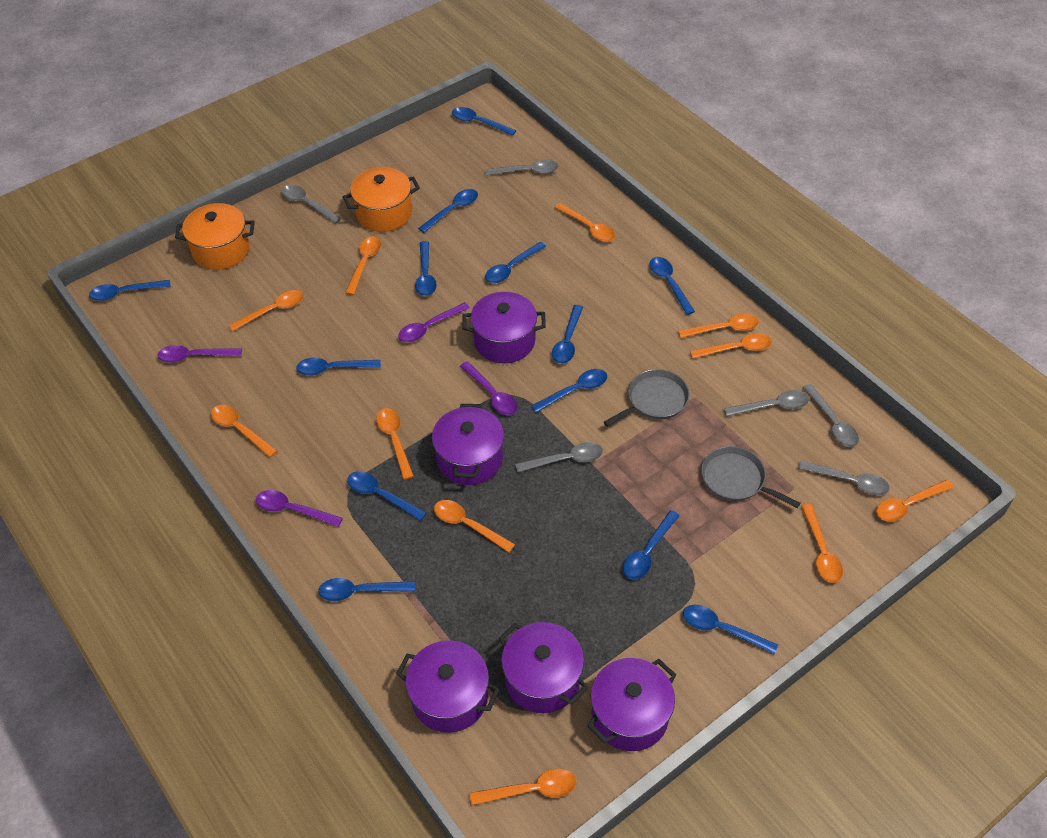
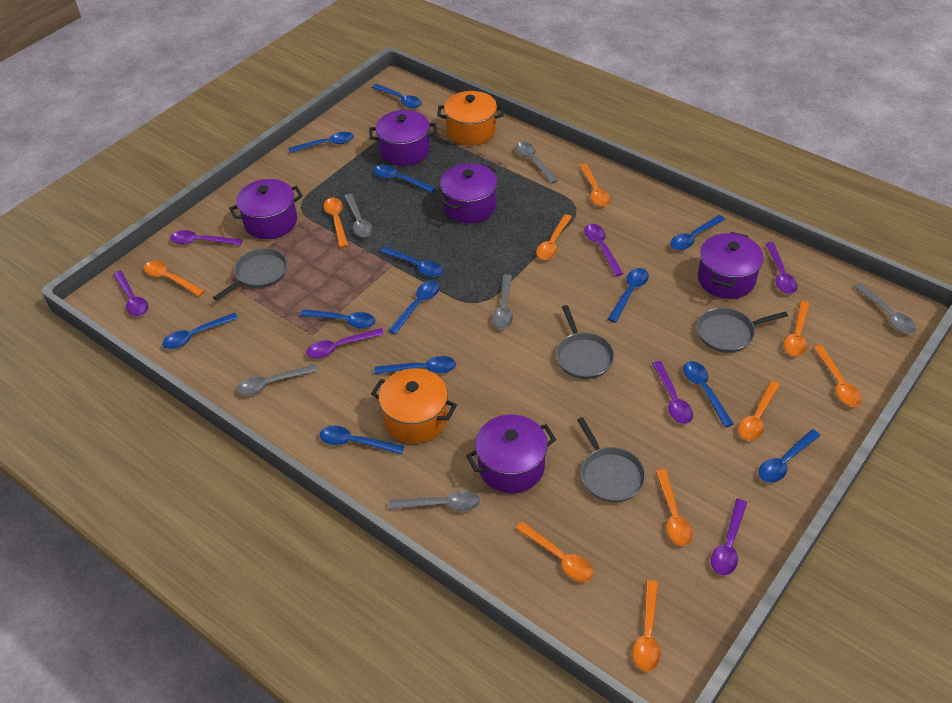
grey pan: [604,369,689,427] [701,446,800,508] = 2 -> [213,248,288,301] [556,305,615,379] [577,417,646,503] [697,308,788,353] = 4
orange spoon: [211,405,277,457] [229,290,304,331] [345,236,381,295] [376,408,414,480] [434,500,515,553] [470,769,576,805] [555,203,615,242] [678,314,759,338] [690,333,772,359] [801,504,843,583] [876,480,954,521] = 11 -> [144,261,205,296] [323,198,348,248] [515,521,594,582] [536,214,572,260] [579,164,610,207] [632,580,660,671] [656,469,693,546] [738,381,780,441] [784,301,810,356] [813,345,862,407] = 10
purple spoon: [158,345,242,363] [256,490,343,527] [398,302,470,342] [460,361,518,415] = 4 -> [113,270,148,316] [170,230,242,246] [306,328,384,358] [584,224,623,276] [652,361,693,424] [711,498,747,576] [765,242,798,294] = 7

